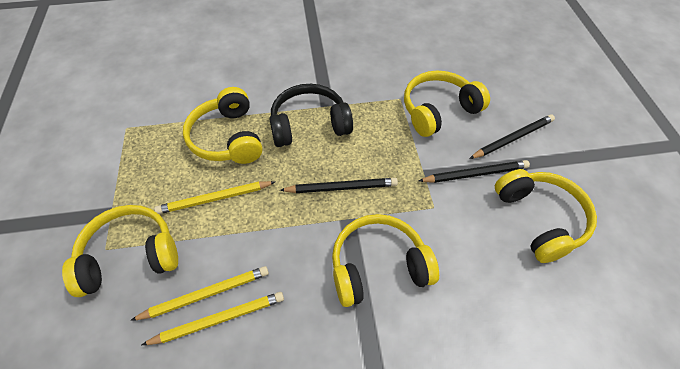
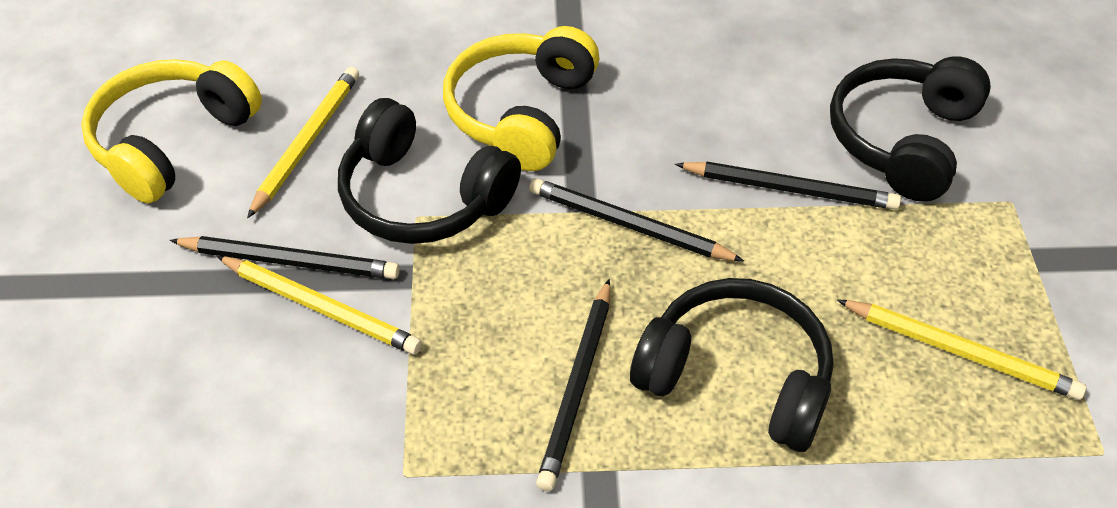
black headphones: [269,84,353,147] = 1 -> [338,98,521,244] [630,278,834,452] [830,56,991,202] = 3
black pencil: [280,178,398,193] [419,160,530,183] [469,115,555,159] = 3 -> [169,236,400,279] [529,178,744,261] [536,279,610,491] [675,162,901,210] = 4
yellow headphones: [62,205,178,297] [183,87,262,164] [332,214,439,307] [404,70,490,137] [495,169,597,263] = 5 -> [81,59,262,203] [443,26,600,171] = 2

